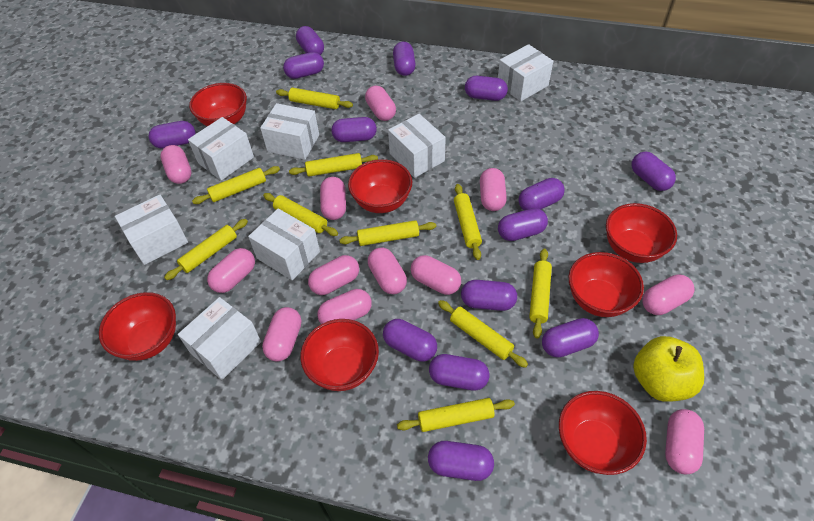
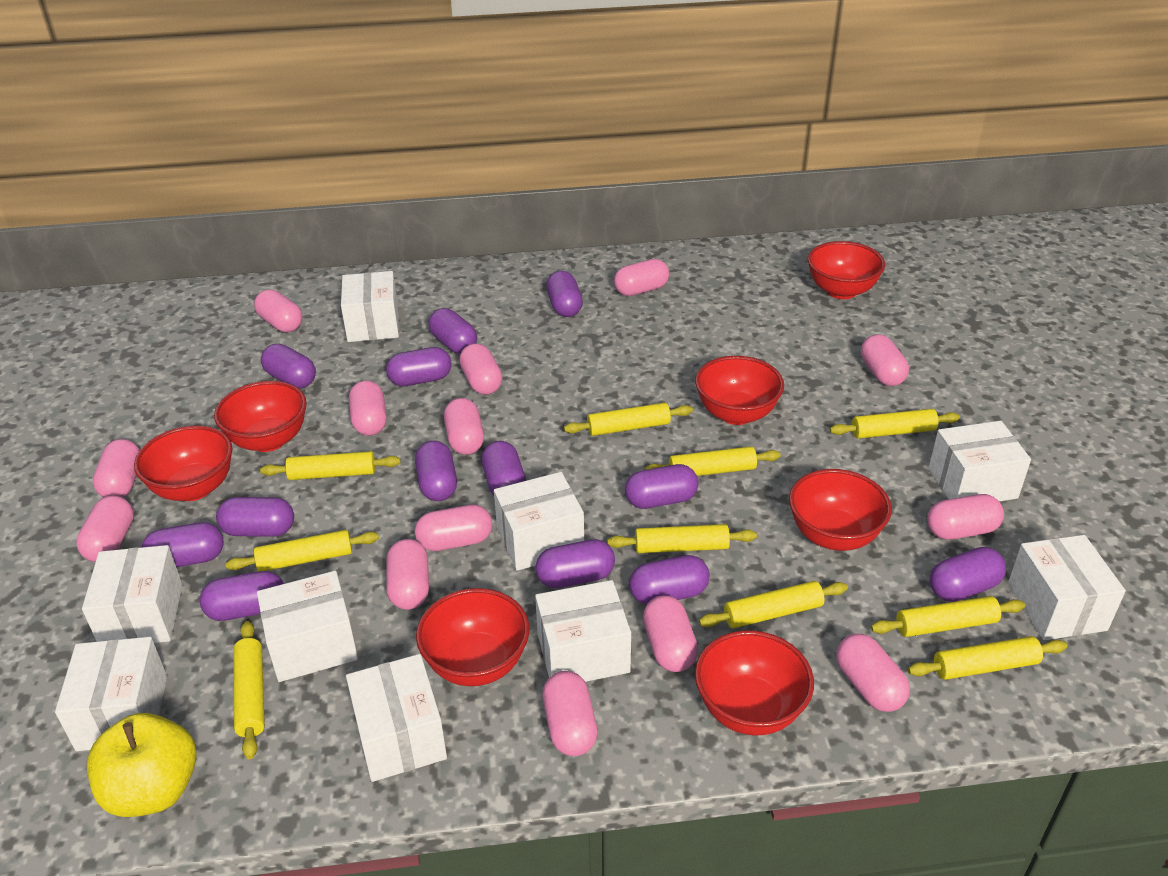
pink capsule: [160,145,192,184] [207,248,255,293] [262,307,301,361] [308,255,359,295] [317,289,372,324] [320,177,346,220] [365,85,396,121] [368,248,407,294] [411,255,461,295] [480,168,507,211] [642,275,695,315] [665,409,704,474] = 12 -> [76,496,134,562] [93,439,140,497] [254,289,303,332] [349,380,387,436] [386,539,429,610] [415,505,492,551] [444,398,484,455] [459,343,502,395] [542,671,598,756] [614,259,669,296] [643,595,698,672] [836,634,910,712] [861,334,909,386] [927,494,1004,540] = 14
purple capsule: [149,121,196,148] [283,52,324,79] [296,26,324,55] [331,117,377,142] [383,319,437,361] [393,42,415,76] [428,441,494,481] [429,354,489,391] [461,280,517,311] [465,76,508,101] [498,208,548,241] [518,178,565,210] [542,318,599,357] [631,152,676,191] = 14 -> [141,522,224,567] [200,571,284,621] [216,497,294,537] [261,344,316,388] [386,347,452,386] [415,441,457,501] [429,308,477,354] [482,441,526,496] [536,539,615,588] [546,271,583,317] [625,464,698,509] [629,555,710,605] [930,547,1006,602] = 13
white box: [115,195,188,265] [178,297,261,380] [188,117,254,181] [248,208,320,280] [260,103,319,160] [388,114,446,178] [498,44,553,102] = 7 -> [55,637,167,751] [82,545,183,643] [257,571,358,682] [341,271,399,342] [346,654,447,782] [494,472,584,571] [535,580,631,682] [929,421,1031,501] [1008,535,1126,640] = 9

